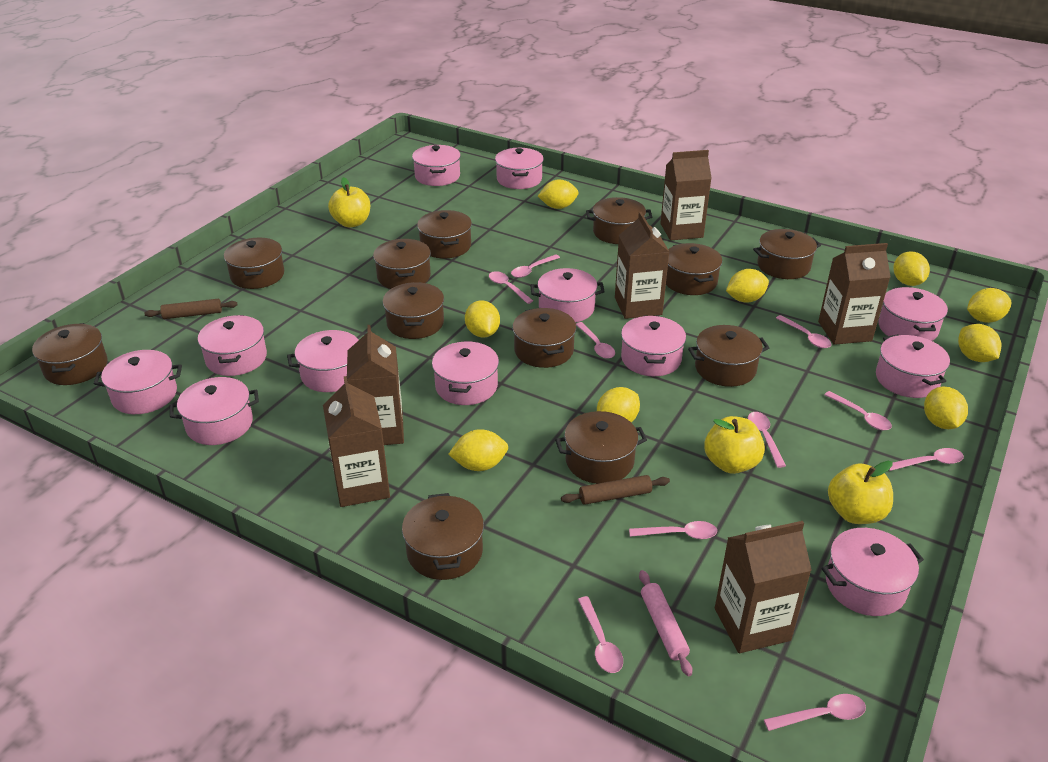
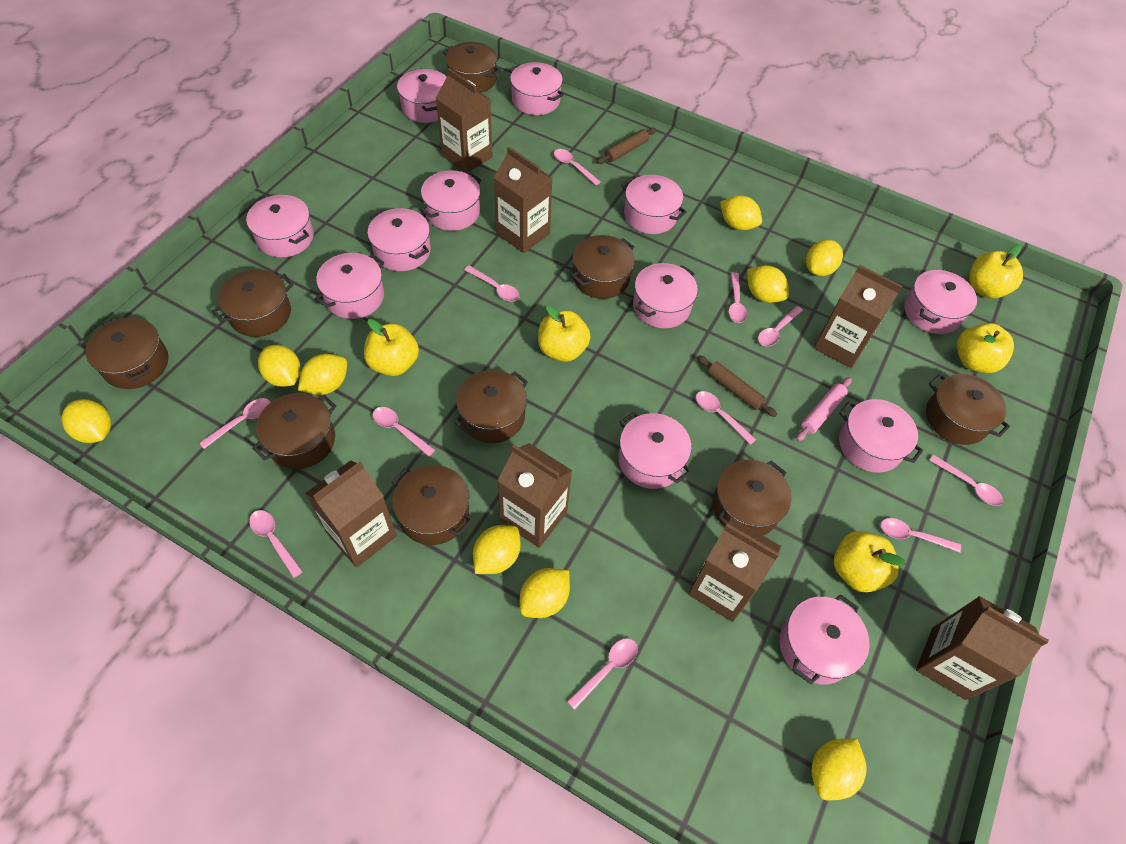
brown carton: [323,376,390,507] [347,325,404,445] [615,212,669,319] [660,150,712,240] [715,521,812,653] [818,243,890,345] = 6 -> [305,460,397,568] [436,68,493,173] [494,147,552,253] [498,443,573,548] [688,517,781,622] [814,265,903,368] [916,596,1049,700] = 7
brown pot: [32,323,108,385] [224,238,284,289] [373,239,431,289] [383,282,444,339] [402,493,484,580] [417,210,472,258] [512,308,576,368] [555,411,647,484] [586,197,652,244] [666,243,722,295] [688,325,769,387] [753,229,821,279] = 12 -> [85,317,168,389] [212,269,293,337] [252,393,336,469] [391,465,473,545] [443,42,501,93] [455,370,528,443] [571,235,635,299] [713,460,791,536] [926,374,1010,445] = 9
pink spoon: [489,271,533,304] [511,254,560,278] [576,322,615,359] [578,596,623,673] [629,521,717,539] [748,412,786,468] [764,694,866,731] [776,315,832,348] [824,391,892,430] [889,448,964,471] = 10 -> [199,398,271,449] [249,510,303,578] [373,407,435,456] [464,265,520,302] [554,149,601,185] [567,638,638,710] [696,391,756,445] [729,272,747,323] [758,306,803,346] [880,518,961,552] [929,455,1003,506] = 11
yellow apple: [328,177,370,227] [704,416,765,474] [828,461,893,524] = 3 -> [364,319,419,376] [538,305,591,362] [834,531,906,593] [957,323,1014,373] [969,245,1023,298] = 5

